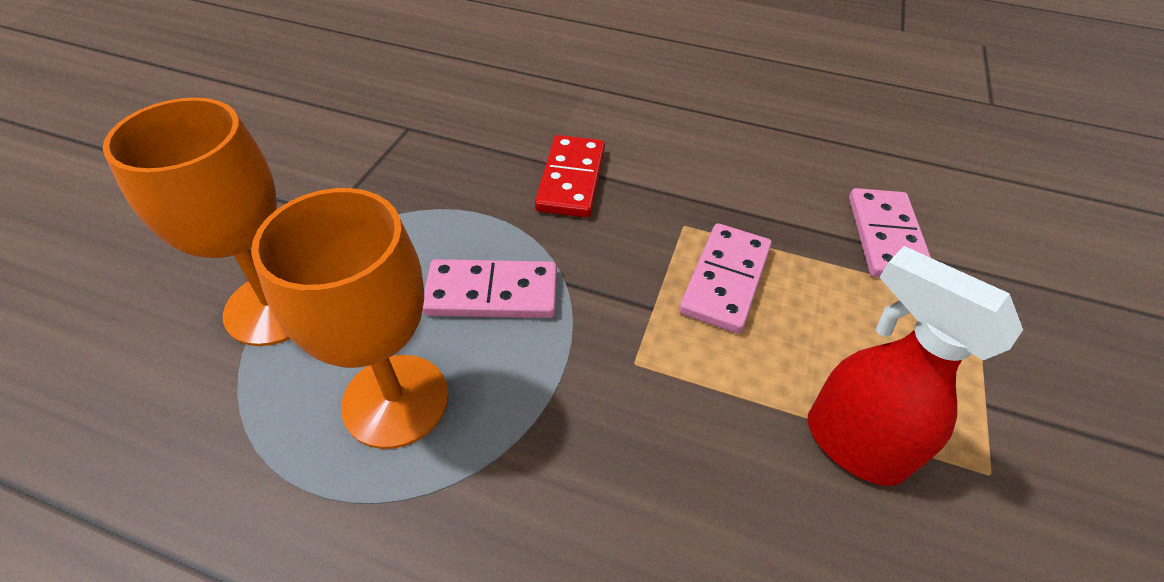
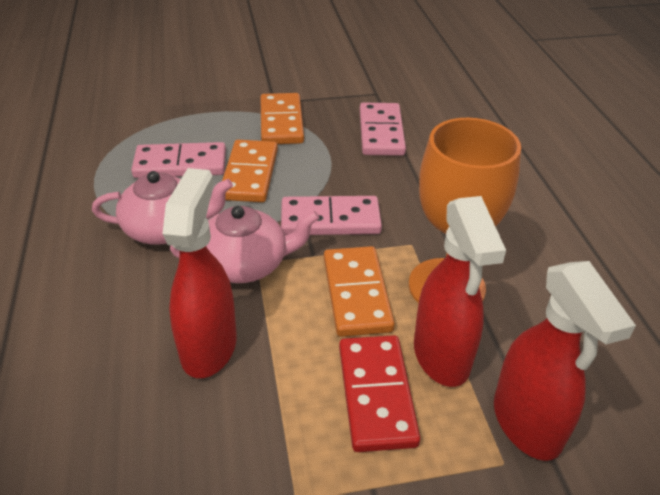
orange domino: none = 0 -> [222,140,278,202] [260,93,304,144] [324,246,395,337] = 3
orange goblet: [102,97,290,346] [251,188,449,449] = 2 -> [409,118,521,303] = 1
pink teapot: none = 0 -> [92,171,233,245] [170,206,319,283] = 2
red spray bottle: [807,246,1023,486] = 1 -> [162,168,237,378] [414,196,506,387] [494,261,636,461] = 3

